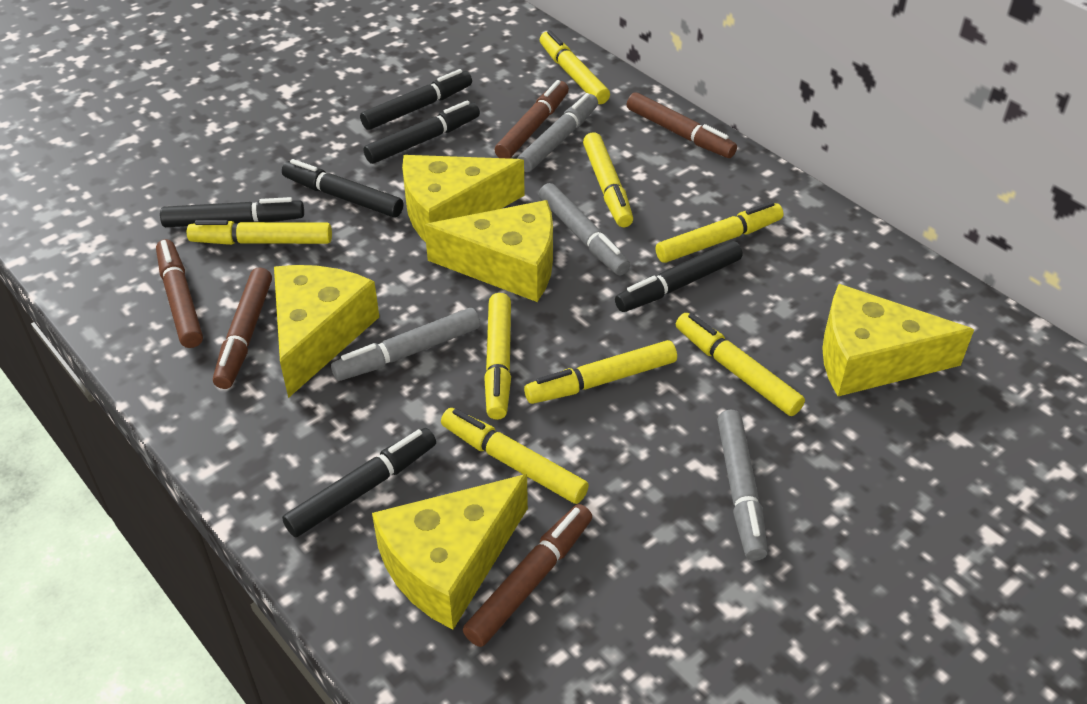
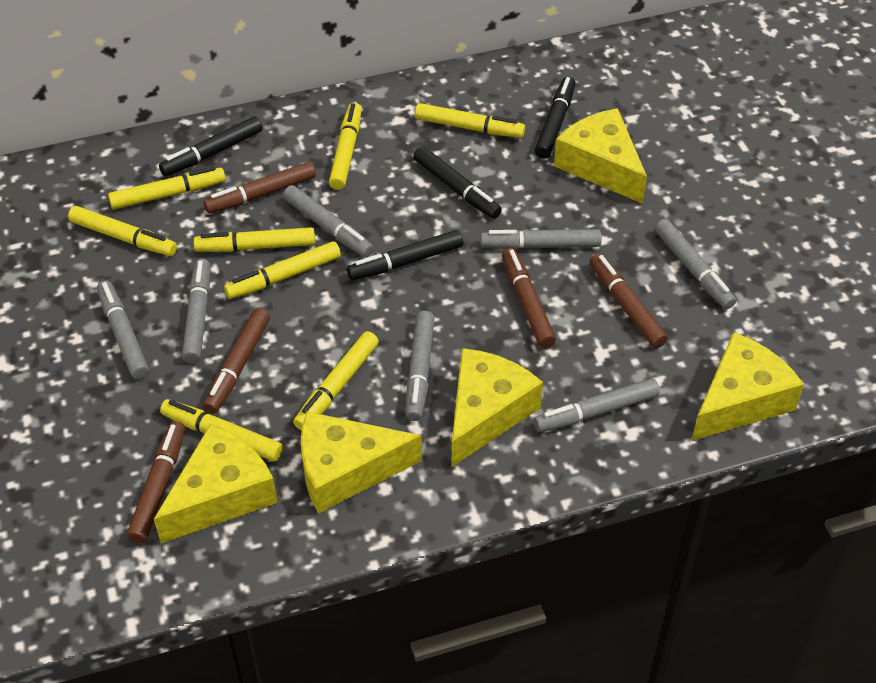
black marker: [160,197,304,227] [282,159,403,217] [282,428,436,537] [360,69,472,130] [363,100,480,164] [615,241,742,312] = 6 -> [159,117,263,176] [347,230,463,280] [413,146,502,219] [535,77,575,159] = 4
grey marker: [331,308,480,381] [517,93,598,172] [539,183,630,275] [717,410,768,561] = 4 -> [97,280,149,379] [182,259,210,363] [283,185,374,257] [406,311,435,421] [480,229,602,250] [534,378,660,432] [655,219,736,309] = 7

